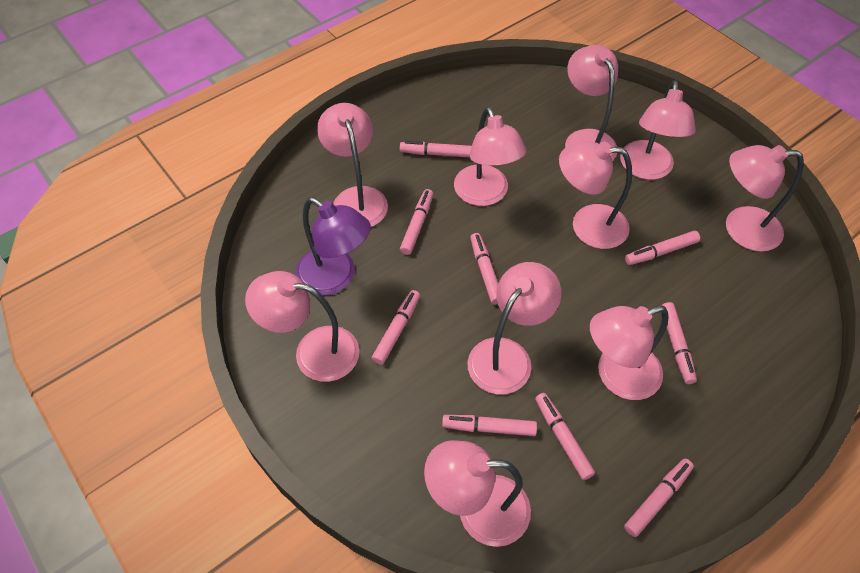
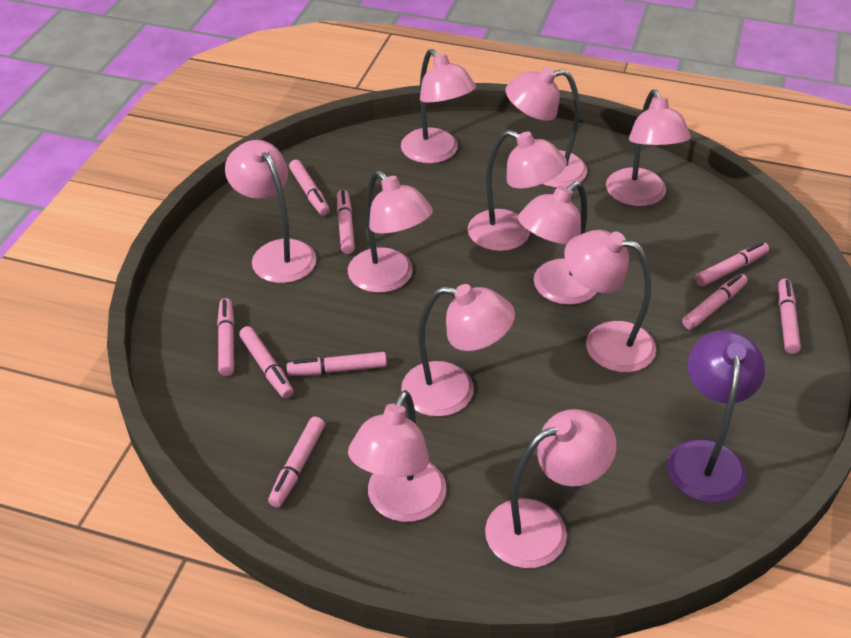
pink lamp: [245,271,359,382] [317,103,388,227] [424,440,531,547] [454,107,527,206] [468,262,561,394] [559,141,632,249] [565,45,618,161] [590,306,669,400] [620,80,696,180] [726,145,804,252] = 10 -> [225,140,316,283] [348,170,433,293] [348,390,446,522] [401,49,476,164] [401,284,515,417] [468,130,567,251] [485,409,617,568] [505,67,587,188] [518,181,597,305] [564,230,656,373] [606,89,691,206] = 11

